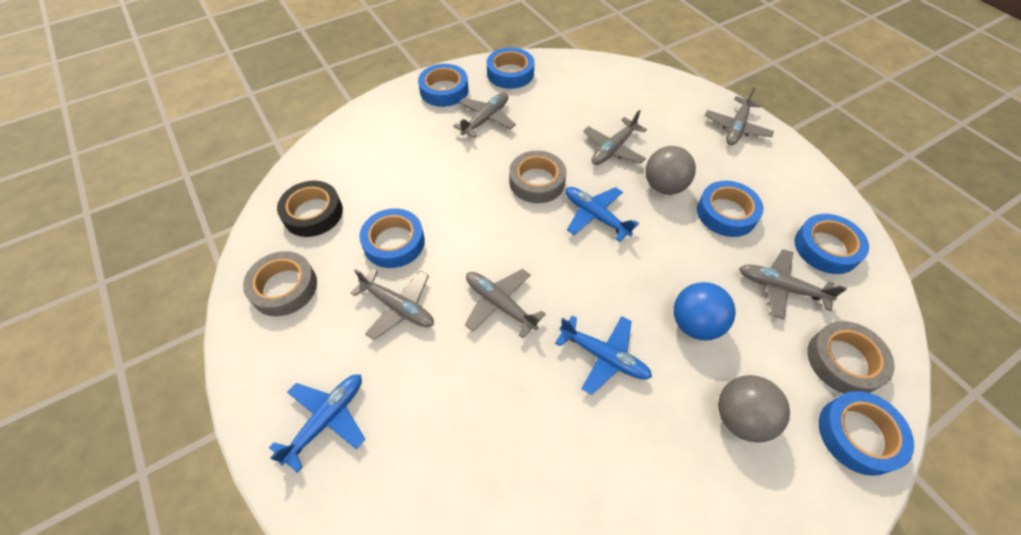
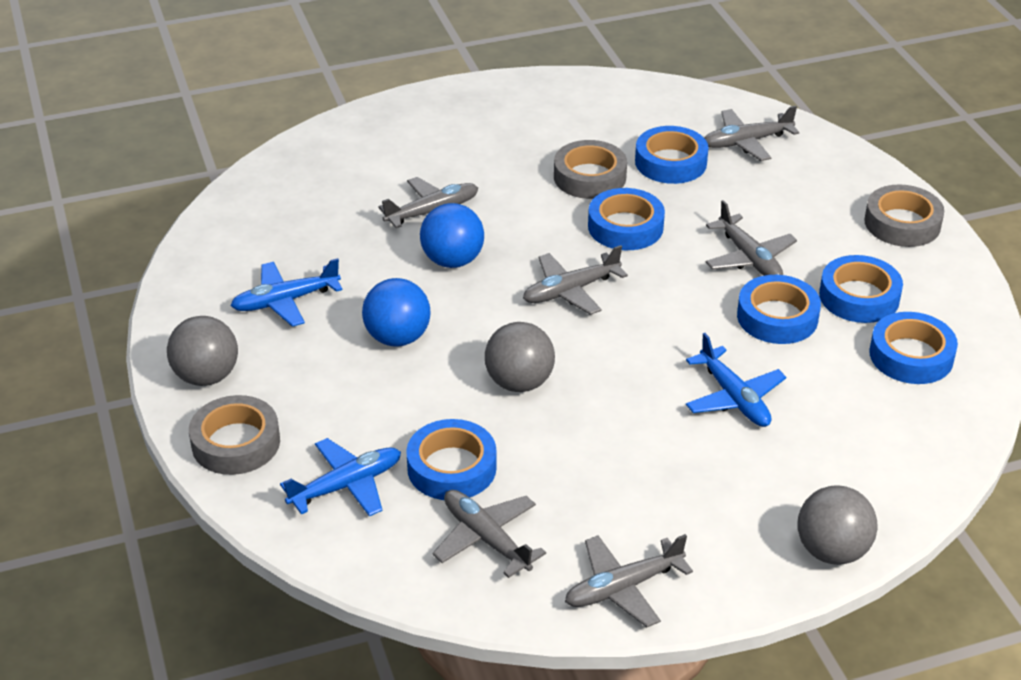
black tape: [277,181,343,237] = 1 -> none = 0
blue ball: [674,282,736,341] = 1 -> [362,278,430,347] [420,203,484,268] = 2
grey ball: [646,146,696,195] [718,375,790,443] = 2 -> [167,316,238,386] [485,322,555,392] [798,485,878,565] = 3

